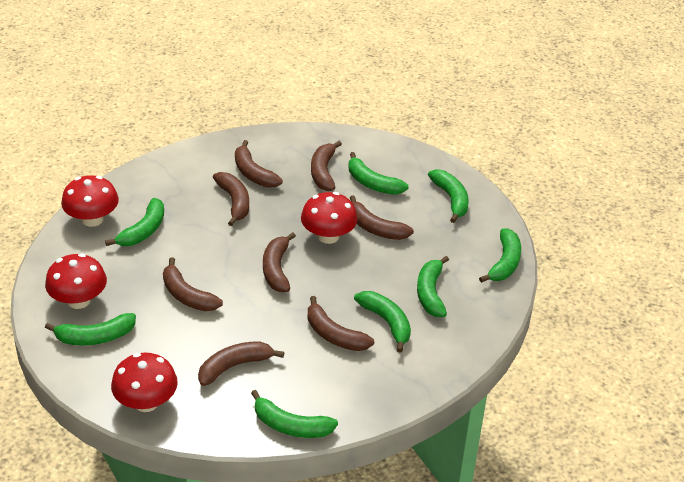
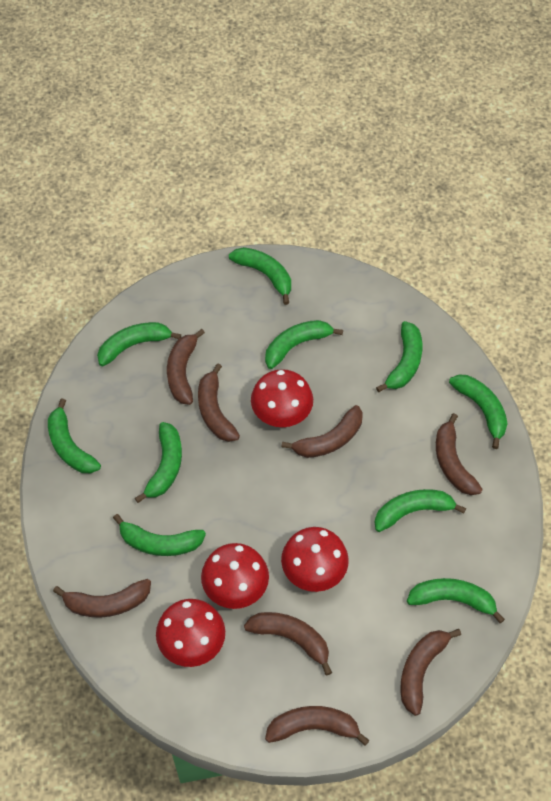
green banana: [45,313,136,345] [105,198,164,246] [251,390,338,438] [349,152,409,195] [354,291,411,353] [417,256,449,317] [428,169,469,223] [479,228,521,283] = 8 -> [48,398,101,473] [97,322,181,366] [113,514,206,556] [135,422,182,503] [229,247,291,305] [265,320,343,369] [375,489,466,532] [376,321,423,392] [407,578,505,623] [449,375,507,449] = 10

